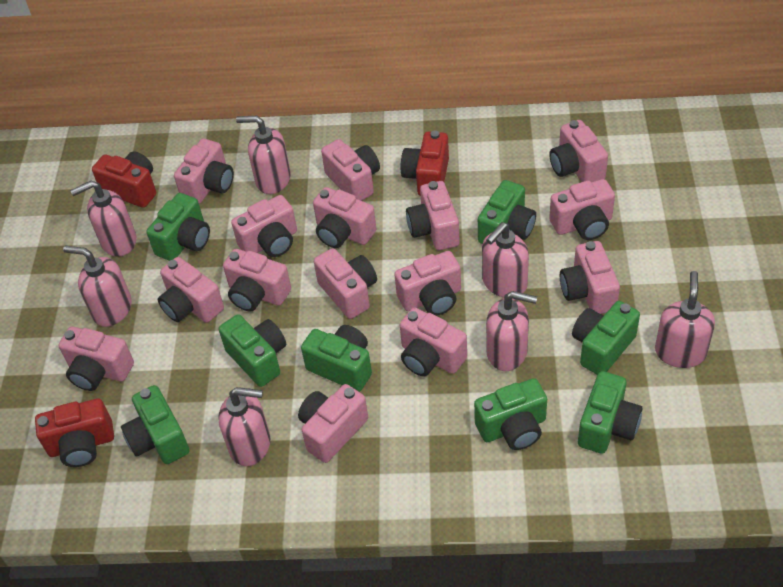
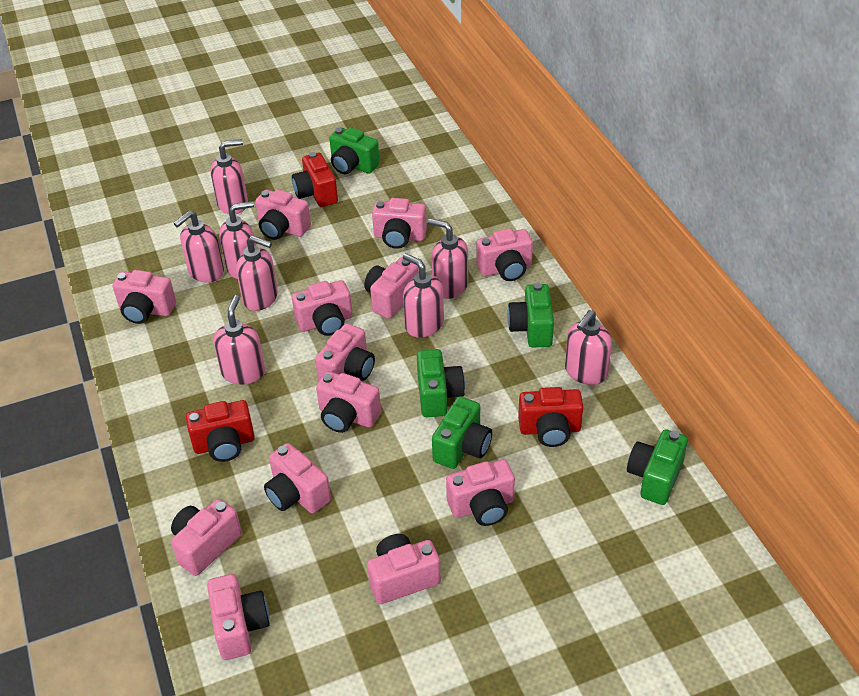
green camera: [121,385,189,464] [147,193,210,261] [219,314,286,387] [301,325,372,392] [474,378,547,450] [478,180,536,244] [572,301,640,375] [578,371,643,454] = 8 -> [329,127,380,174] [417,349,465,417] [432,396,492,469] [507,283,554,347] [627,429,688,505] = 5
pink camera: [59,326,134,391] [158,257,224,323] [174,139,234,204] [223,249,291,312] [231,195,297,257] [298,384,368,463] [313,187,376,248] [314,248,377,319] [321,139,380,201] [394,251,461,316] [400,308,467,376] [406,181,460,250] [549,120,608,182] [549,179,615,240] [560,241,620,314] = 15 -> [113,270,176,324] [171,499,242,576] [207,574,270,660] [255,189,311,240] [264,443,331,514] [292,280,352,336] [315,323,375,381] [316,371,381,433] [364,257,419,319] [367,534,441,604] [372,198,427,249] [446,459,515,526] [476,229,533,281] = 13
pink soap dispenser: [63,246,132,327] [70,181,136,257] [218,387,270,466] [236,116,291,194] [482,222,529,298] [486,291,537,371] [655,271,715,368] = 7 -> [173,210,224,283] [210,139,248,214] [214,295,265,384] [219,201,256,279] [236,235,278,311] [403,253,444,338] [428,218,468,299] [565,310,612,385] = 8

